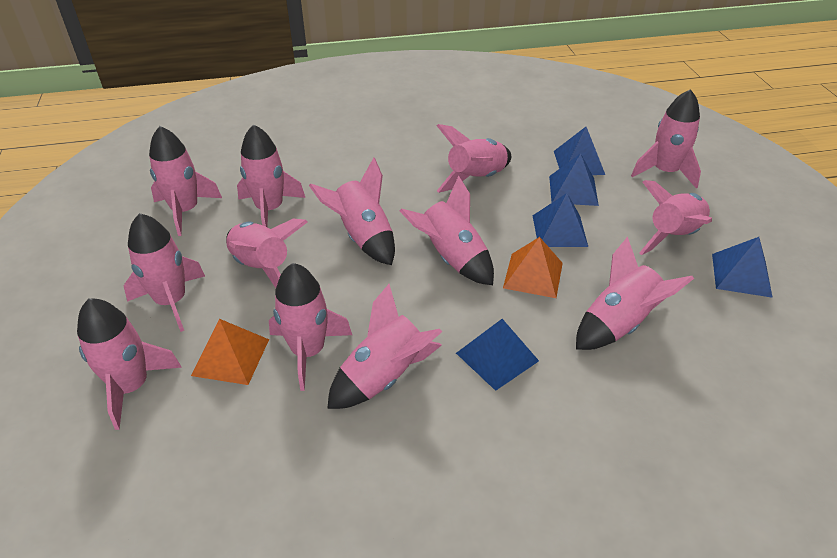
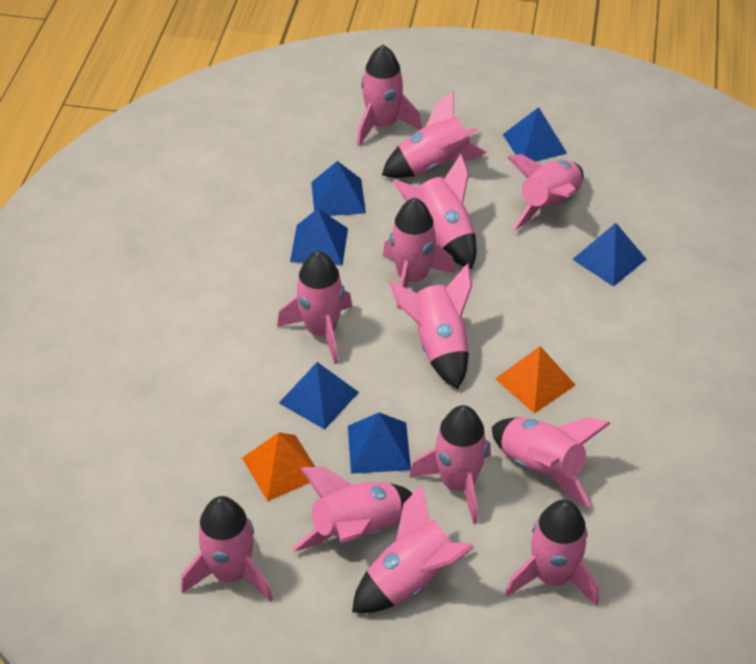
blue pyramid: [456,319,539,391] [533,193,588,247] [549,153,599,206] [554,127,605,175] [712,237,773,298] = 5 -> [279,362,359,429] [290,208,348,266] [311,161,366,216] [348,412,411,474] [503,107,567,162] [572,223,646,286] = 6

